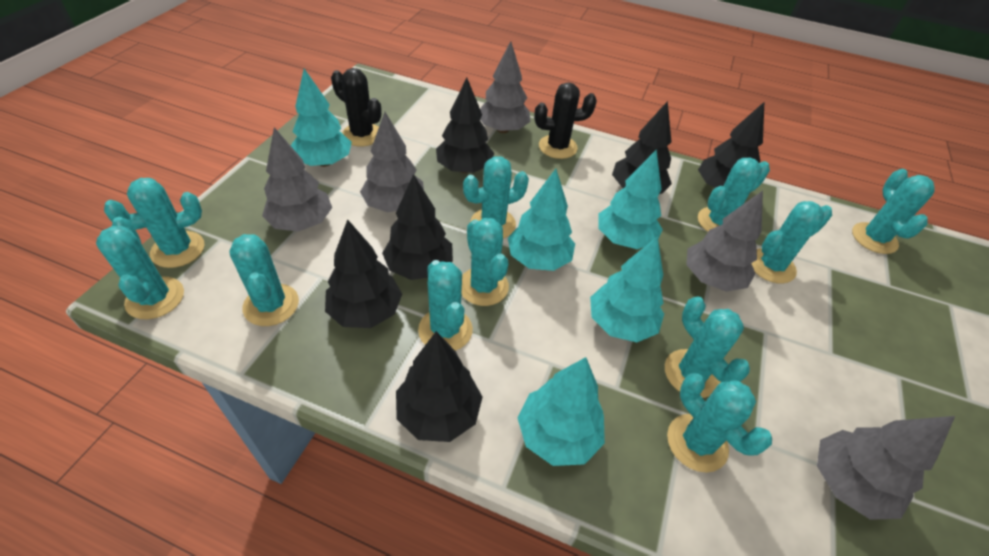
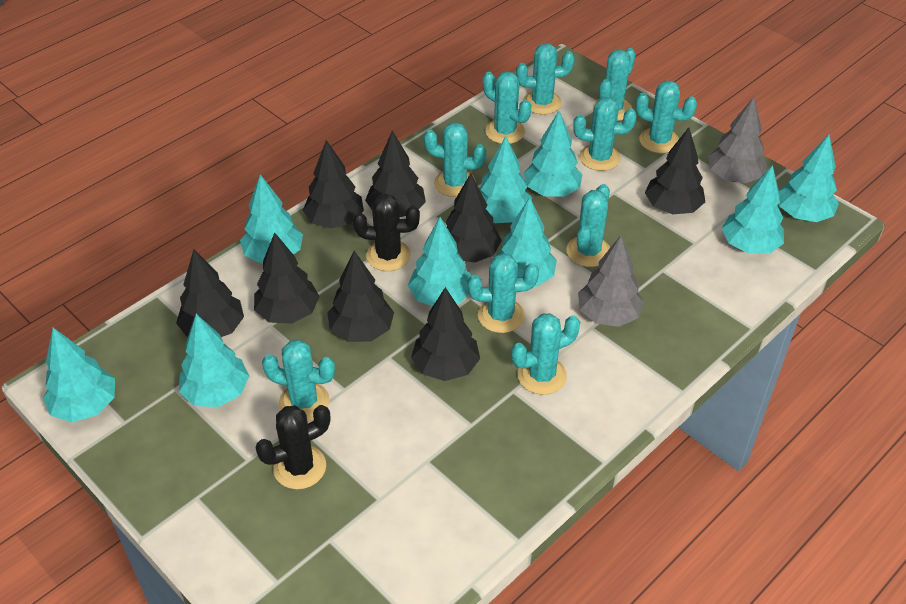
black tree: [325,219,402,328] [382,174,453,280] [396,331,482,442] [436,78,494,173] [612,101,672,194] [698,101,765,188] = 6 -> [176,249,244,338] [254,233,320,324] [303,140,364,228] [327,251,394,342] [365,131,426,217] [411,287,480,381] [446,173,502,263] [645,128,705,215] = 8
grey tree: [262,127,332,232] [360,112,424,212] [480,41,531,133] [686,191,763,292] [817,416,955,520] = 5 -> [578,235,644,327] [708,97,767,183] = 2
turquoise cactus: [96,217,184,319] [104,178,204,268] [229,234,299,326] [418,260,473,351] [461,218,509,306] [463,156,529,239] [665,296,750,398] [667,374,772,473] [698,158,770,232] [751,201,832,284] [852,169,934,254] = 11 -> [262,340,335,421] [424,122,486,197] [468,253,539,333] [483,71,531,144] [511,313,580,395] [516,43,575,115] [566,184,610,267] [573,97,637,171] [593,48,636,121] [636,81,697,153] = 10
turquoise tree: [291,69,352,167] [508,169,575,271] [518,357,605,466] [590,236,664,342] [598,149,663,249] = 5 -> [43,328,115,422] [179,314,249,407] [240,174,303,264] [408,217,471,306] [480,136,532,223] [497,197,557,287] [523,111,583,197] [721,165,784,253] [779,135,839,222] = 9

